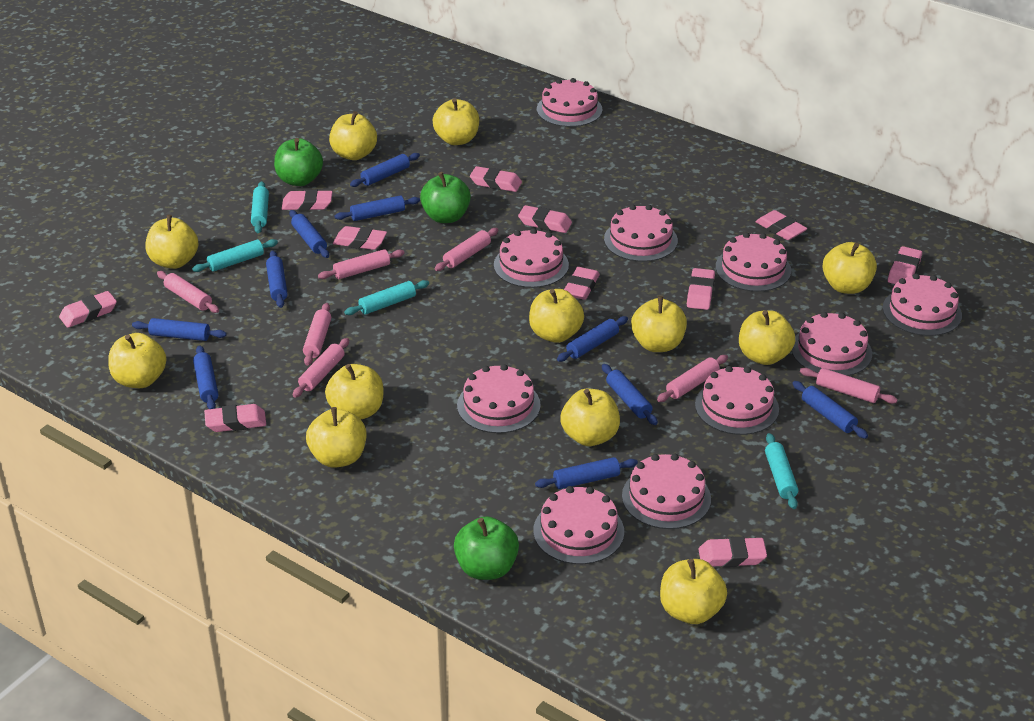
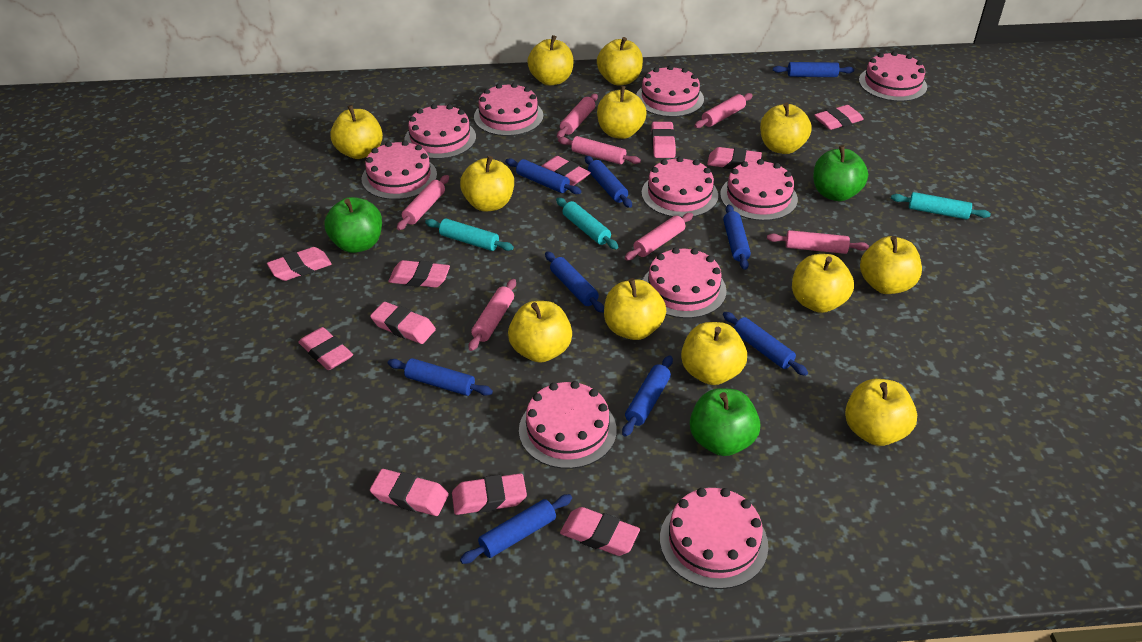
blue rolling pin: [132,318,227,341] [193,345,219,409] [266,250,288,308] [289,210,329,258] [335,195,420,221] [350,153,420,187] [535,457,638,489] [557,316,628,362] [602,364,658,425] [792,381,868,439] = 10 -> [388,358,493,396] [460,494,572,564] [505,158,581,194] [545,251,604,313] [585,156,632,208] [622,355,673,437] [723,205,751,270] [723,312,808,376] [773,62,854,77] = 9
turquoise rolling pin: [192,239,278,272] [251,181,269,233] [344,280,429,315] [765,433,798,509] = 4 -> [425,219,514,251] [556,198,618,249] [891,192,991,220] = 3

